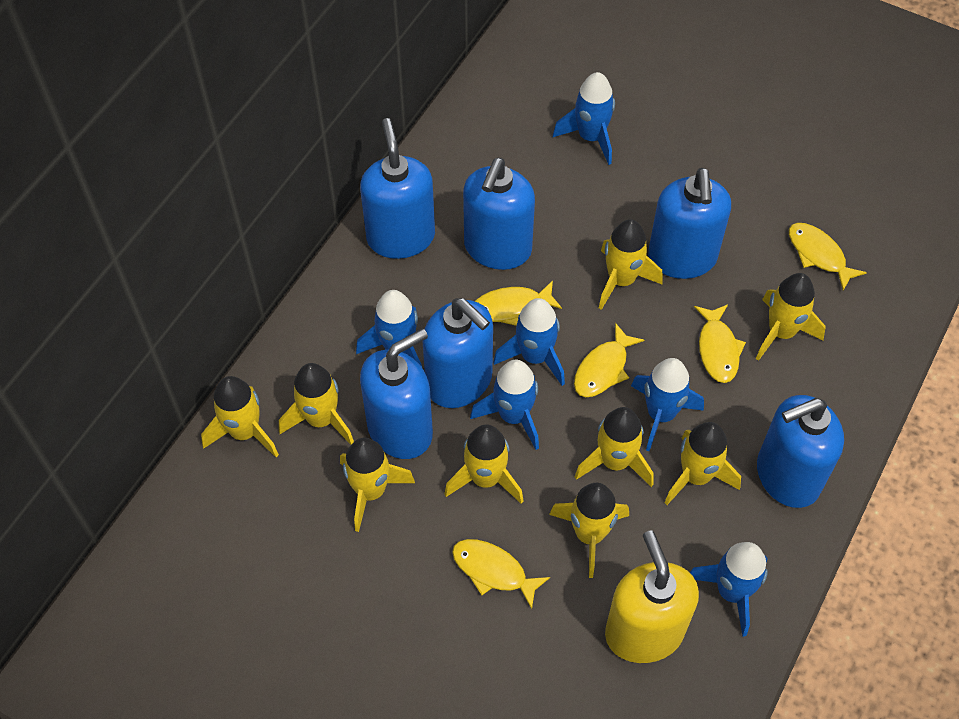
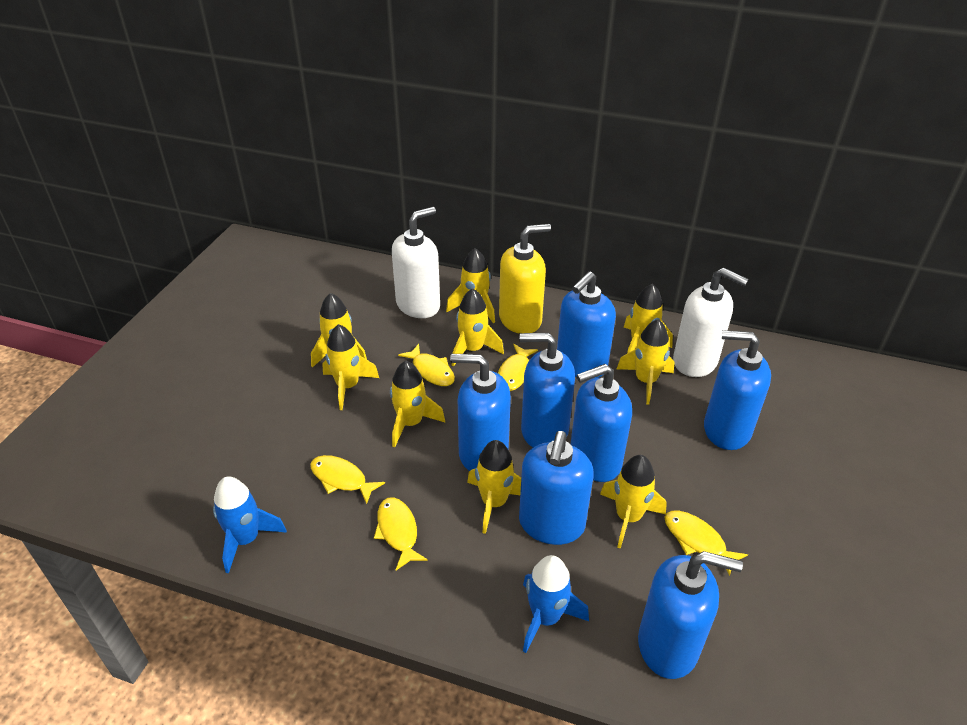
blue rocket: [356,290,422,367] [470,360,539,450] [493,298,565,386] [553,72,615,165] [631,358,704,451] [690,542,768,637] = 6 -> [213,476,287,573] [523,555,589,653] = 2
blue soap dispenser: [360,118,435,259] [360,329,433,459] [423,298,493,408] [463,158,535,270] [648,168,731,279] [757,395,844,508] = 6 -> [450,354,511,471] [519,333,575,448] [519,431,594,545] [557,271,616,379] [571,364,632,482] [638,551,743,679] [704,330,771,450] = 7
white soap dispenser: none = 0 -> [392,207,440,318] [673,268,748,377] = 2

